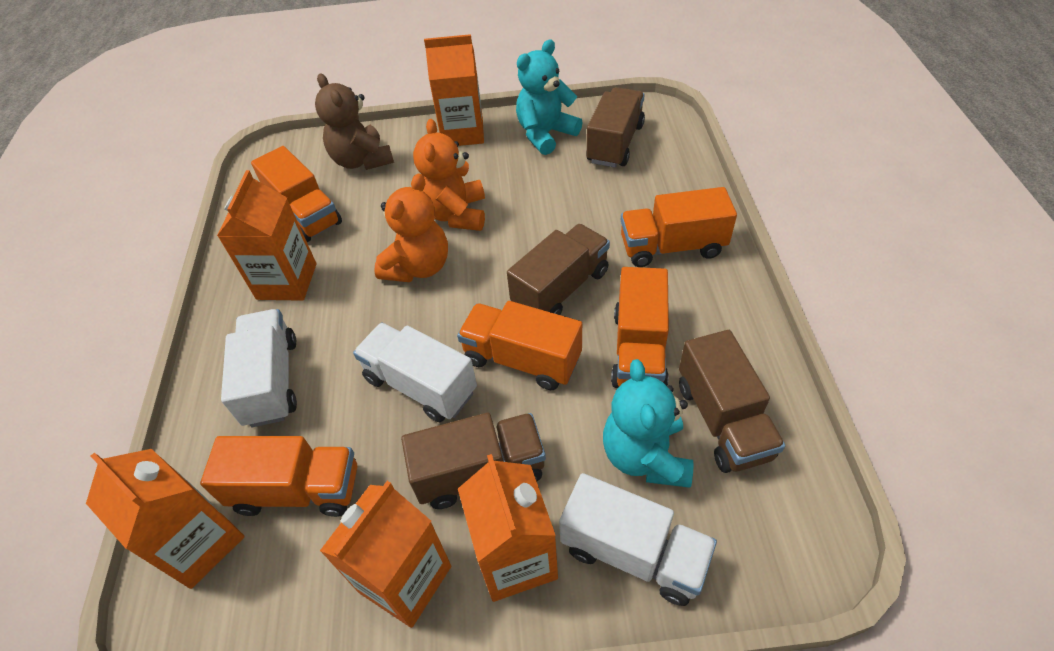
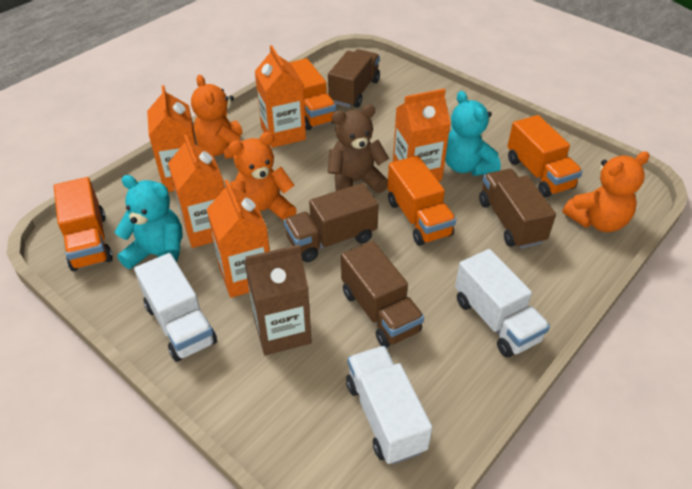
brown carton: none = 0 -> [245,245,312,355] = 1
orange teddy bear: [374,173,448,282] [413,119,485,231] = 2 -> [191,75,243,159] [228,132,297,221] [562,151,650,232] = 3
orange truck: [200,436,357,517] [251,146,342,242] [457,301,582,390] [611,267,669,388] [621,187,737,267] = 5 -> [54,177,113,271] [289,58,336,130] [387,156,456,246] [507,115,583,198] = 4

